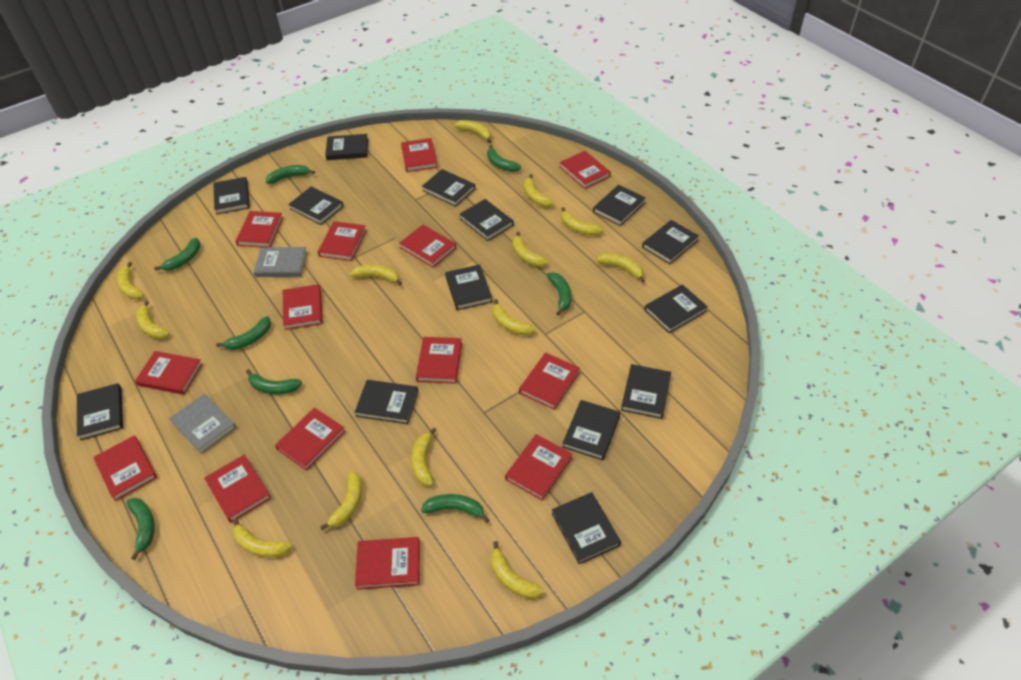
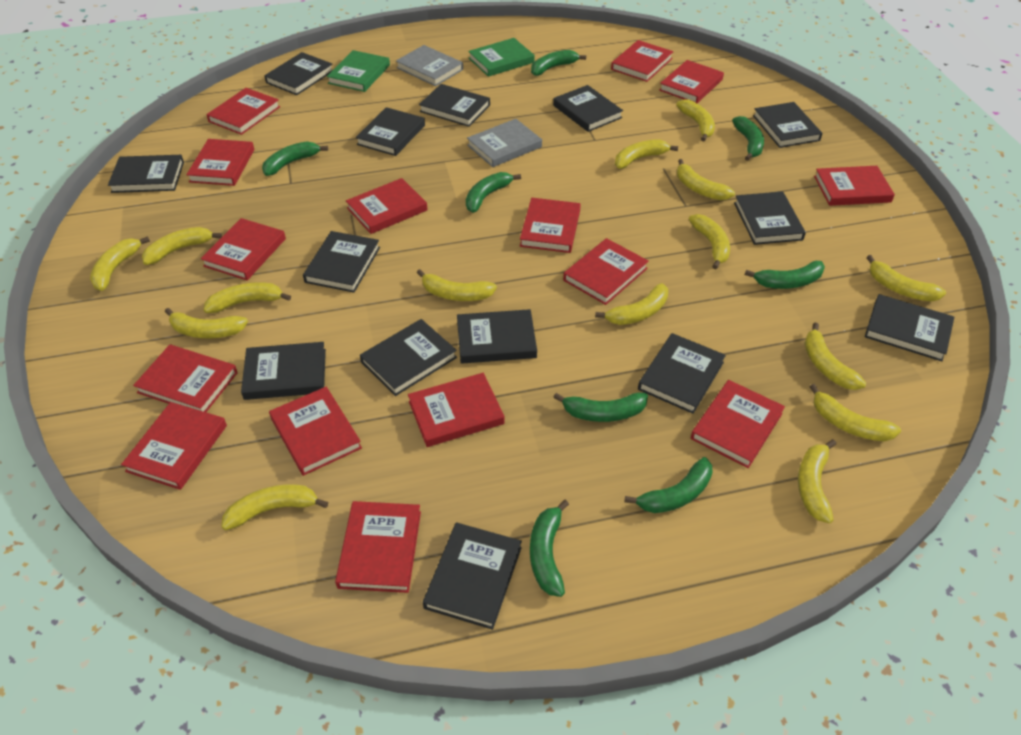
green book: none = 0 -> [327,50,390,92] [468,38,535,77] = 2
red book: [93,436,157,501] [135,351,203,395] [204,455,271,523] [236,211,283,247] [275,408,346,471] [283,284,323,330] [318,221,367,261] [355,537,420,590] [399,225,456,267] [401,138,438,172] [416,337,462,384] [505,434,572,501] [519,352,580,410] [560,151,611,189] = 14 -> [121,402,227,490] [133,345,238,412] [186,139,254,186] [201,218,286,280] [206,88,280,135] [269,387,362,476] [335,501,421,593] [346,178,428,234] [408,373,505,447] [520,198,581,253] [563,238,649,305] [611,40,673,82] [659,60,724,103] [691,380,785,468] [814,166,895,206] = 15
yellow banana: [117,262,144,299] [136,301,169,339] [233,518,292,557] [320,471,362,530] [350,265,402,285] [412,428,436,486] [455,120,491,143] [491,541,544,599] [493,299,536,336] [513,232,548,267] [524,174,554,207] [561,207,604,236] [596,253,645,283] = 13 -> [90,236,150,291] [142,227,222,265] [165,308,248,338] [203,282,291,313] [221,484,328,530] [417,269,497,301] [595,283,668,325] [615,139,678,169] [676,99,715,141] [677,159,735,200] [689,214,730,269] [798,439,836,523] [804,323,866,390] [809,384,901,441] [867,255,946,302] = 15

